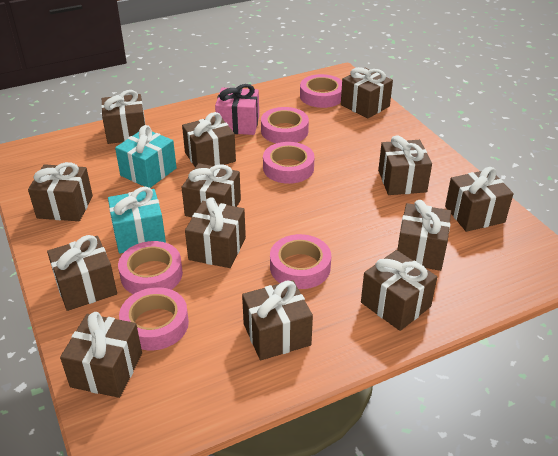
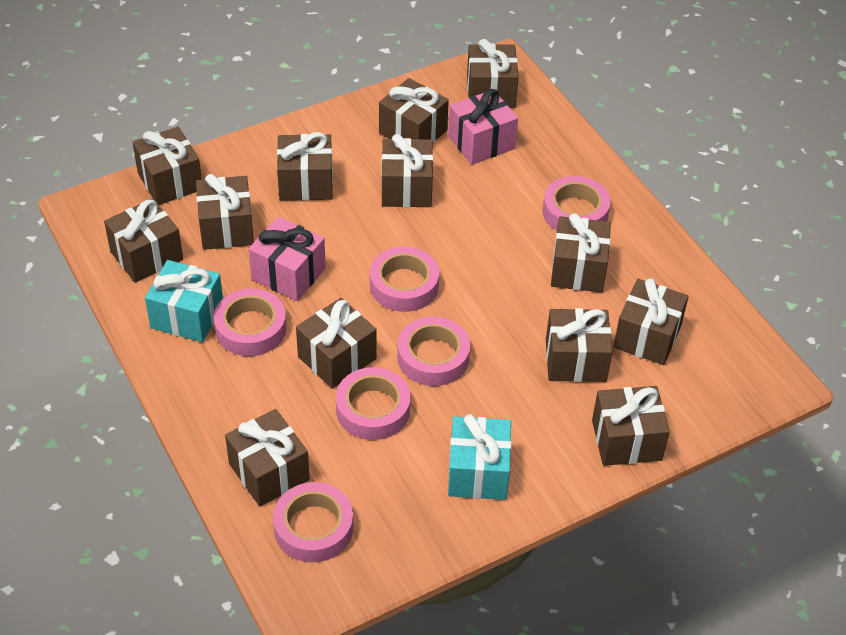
pink gift: [215,84,259,135] = 1 -> [248,217,326,301] [448,89,518,165] = 2

